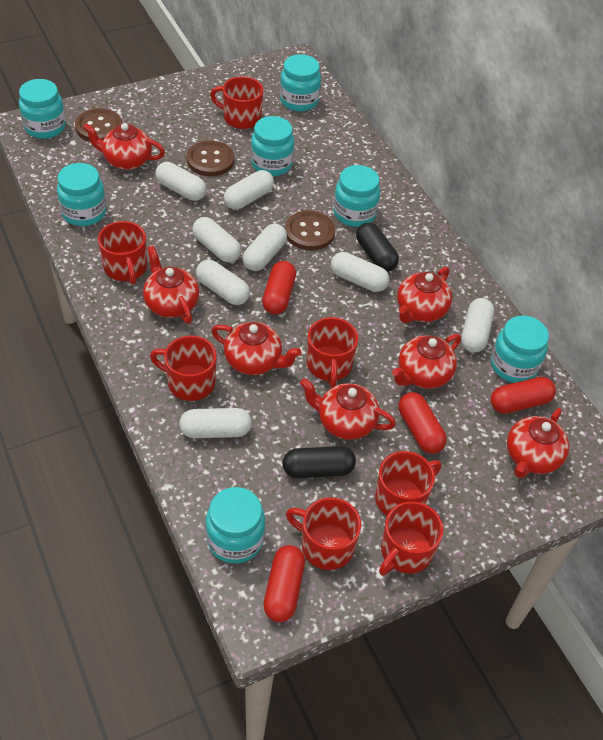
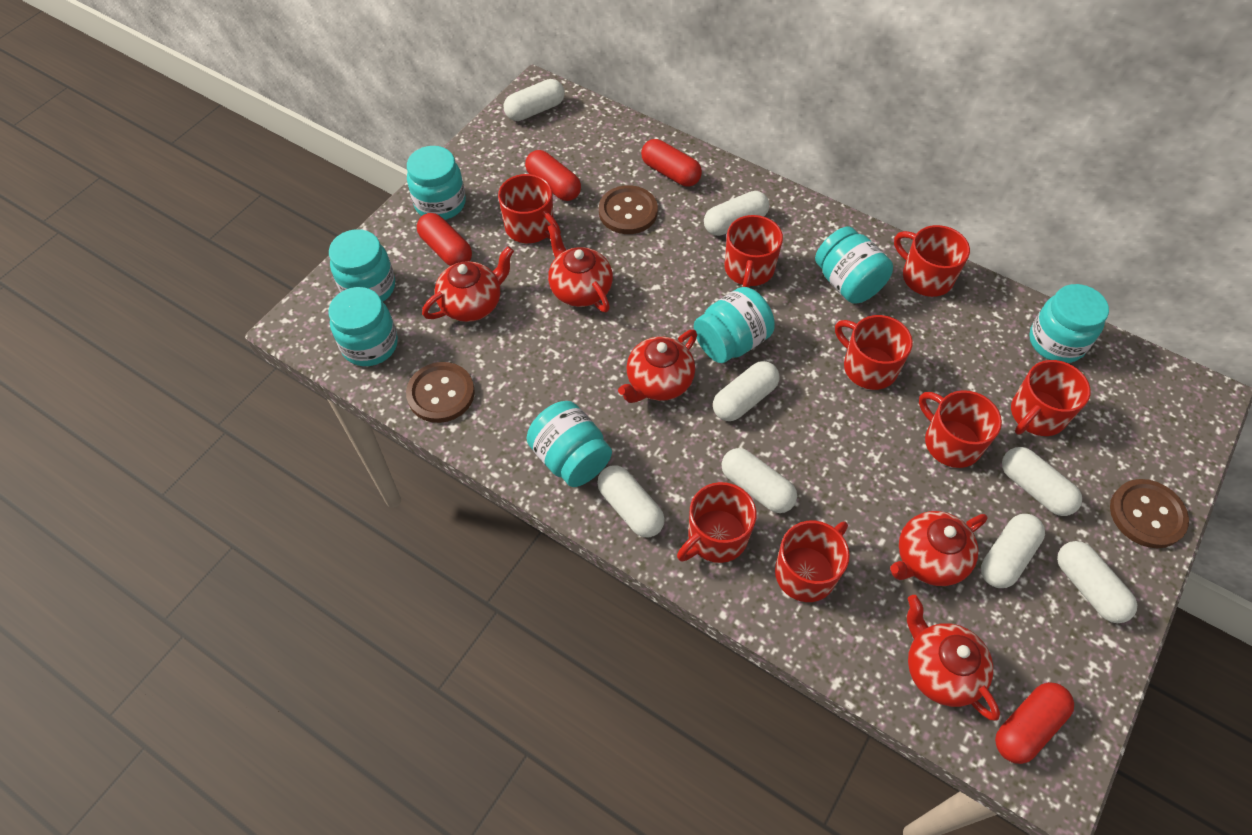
black capsule: [283,446,356,478] [356,222,399,272] = 2 -> none = 0
red mug: [98,221,147,285] [150,336,217,401] [210,76,263,129] [286,497,361,570] [307,317,358,387] [375,451,441,516] [379,501,443,576] = 7 -> [498,174,561,243] [677,482,756,563] [724,215,783,288] [775,521,850,602] [835,315,913,390] [894,225,970,297] [919,390,1002,468] [1011,360,1091,436] = 8
red teapot: [83,123,165,170] [143,246,199,324] [211,322,301,375] [300,378,396,440] [392,334,461,389] [397,267,452,323] [507,408,569,478] = 7 -> [422,246,514,322] [548,224,613,312] [618,330,697,403] [890,511,987,586] [907,595,1000,721] = 5

